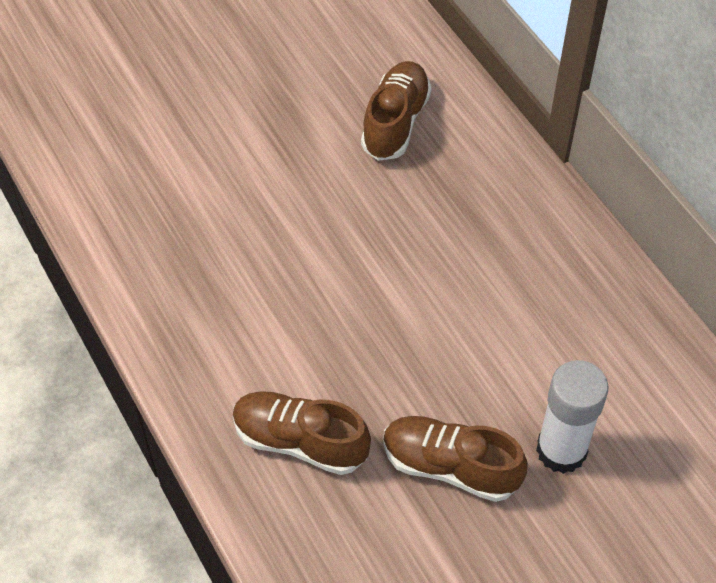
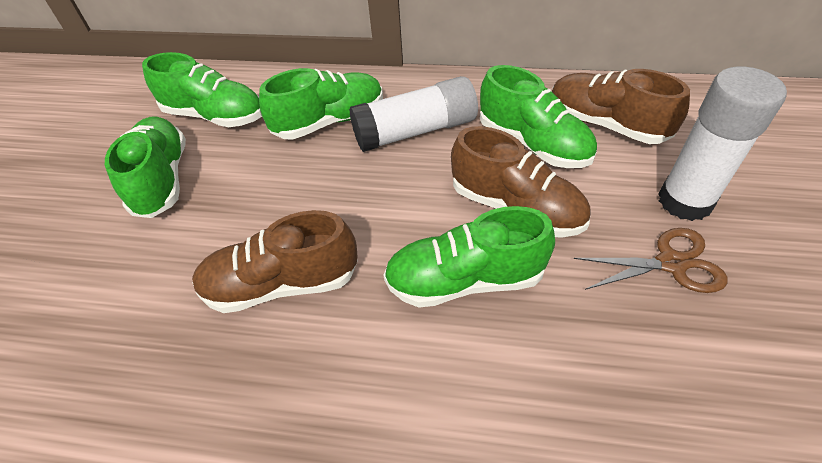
brown scissors: none = 0 -> [573,228,727,293] = 1
green shoe: none = 0 -> [105,116,186,218] [142,52,262,127] [259,68,383,140] [384,206,555,308] [480,65,597,168] = 5
white glue stick: [536,360,608,474] = 1 -> [349,76,478,152] [658,67,787,221] = 2

